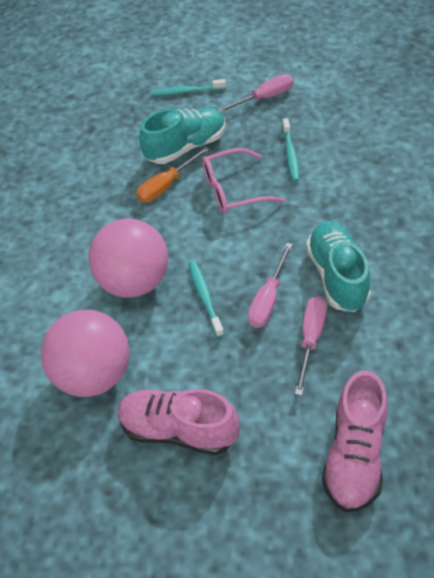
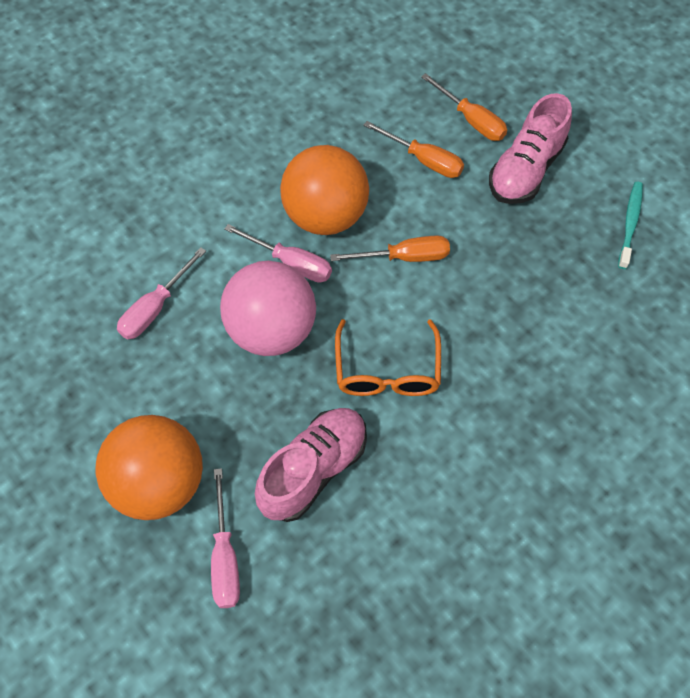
orange ball: none = 0 -> [95,415,203,520] [280,145,369,235] = 2
orange glasses: none = 0 -> [335,319,441,396] = 1
orange screwdriver: [136,147,209,202] = 1 -> [330,235,450,262] [363,121,464,178] [421,73,507,141] = 3
pink ball: [41,310,129,397] [89,218,168,298] = 2 -> [220,261,316,356] = 1
pink glasses: [202,148,285,214] = 1 -> none = 0
turquoise shoe: [139,108,226,164] [306,221,371,312] = 2 -> none = 0
turquoise toothbrush: [151,79,226,96] [188,261,224,337] [282,118,300,182] = 3 -> [618,182,643,269] = 1

